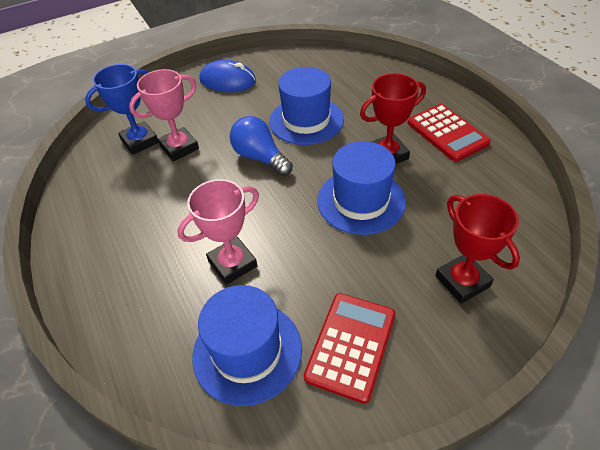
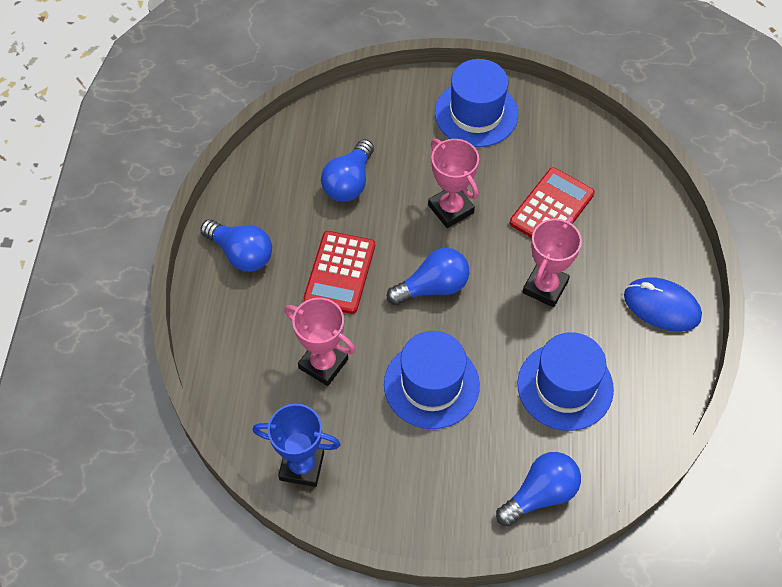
blue light bulb: [230,116,293,176] = 1 -> [200,219,272,272] [321,139,374,202] [387,248,469,305] [496,452,581,526] = 4
pink trophy: [129,69,199,161] [177,179,259,285] = 2 -> [284,298,355,386] [428,139,479,228] [523,217,582,307] = 3
red trophy: [360,73,426,164] [435,194,520,304] = 2 -> none = 0

